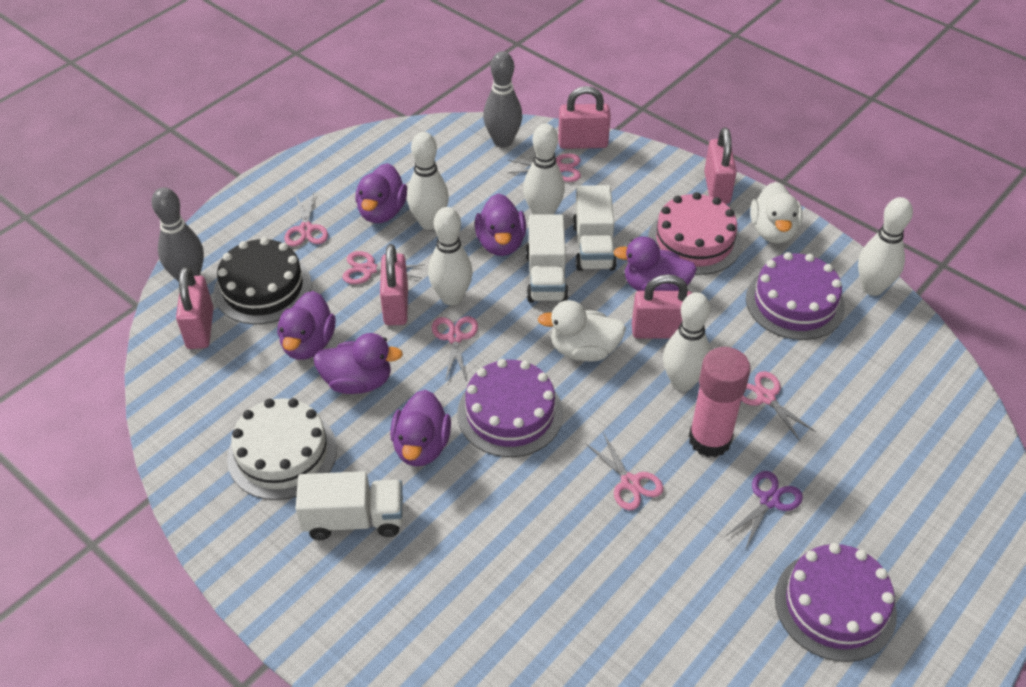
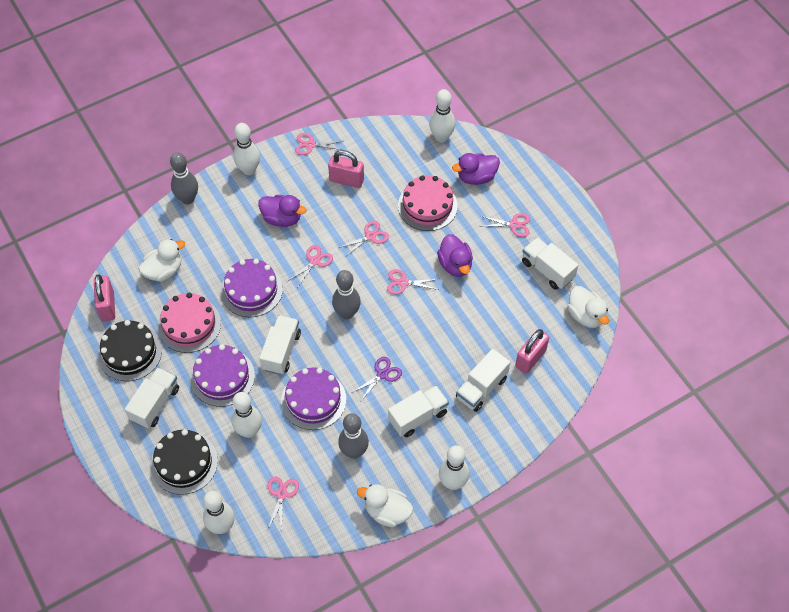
black cake: [214,237,312,324] = 1 -> [98,320,162,381] [151,429,218,495] = 2
grey bowling pin: [152,187,204,282] [483,51,522,148] = 2 -> [170,152,198,204] [332,270,361,319] [338,413,369,459] = 3
pink cake: [648,192,742,275] = 1 -> [158,293,221,353] [398,175,458,231] = 2
pink glue stick: [689,347,751,457] = 1 -> none = 0
pink padlock: [176,267,214,349] [380,244,408,325] [558,86,611,149] [632,274,692,339] [704,127,737,204] = 5 -> [94,274,115,321] [328,150,364,188] [515,329,549,374] = 3
purple duck: [278,291,335,360] [314,333,403,394] [355,163,407,223] [390,390,451,467] [475,193,526,256] [613,237,697,291] = 6 -> [258,195,307,227] [437,234,473,277] [452,153,500,185] = 3
white cake: [227,398,337,500] = 1 -> none = 0
white duck: [538,300,626,361] [750,182,803,244] = 2 -> [139,239,185,282] [357,484,413,527] [567,286,609,328] = 3
white truck: [296,471,403,540] [526,214,569,302] [573,185,617,271] = 3 -> [125,367,179,429] [259,315,301,375] [388,385,449,437] [456,349,510,412] [522,237,578,290] = 5

